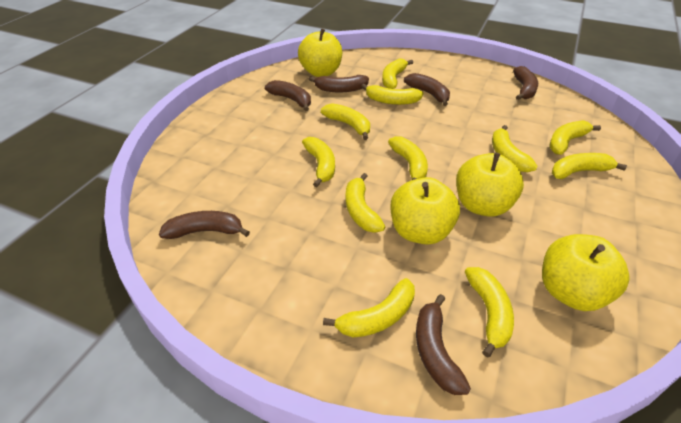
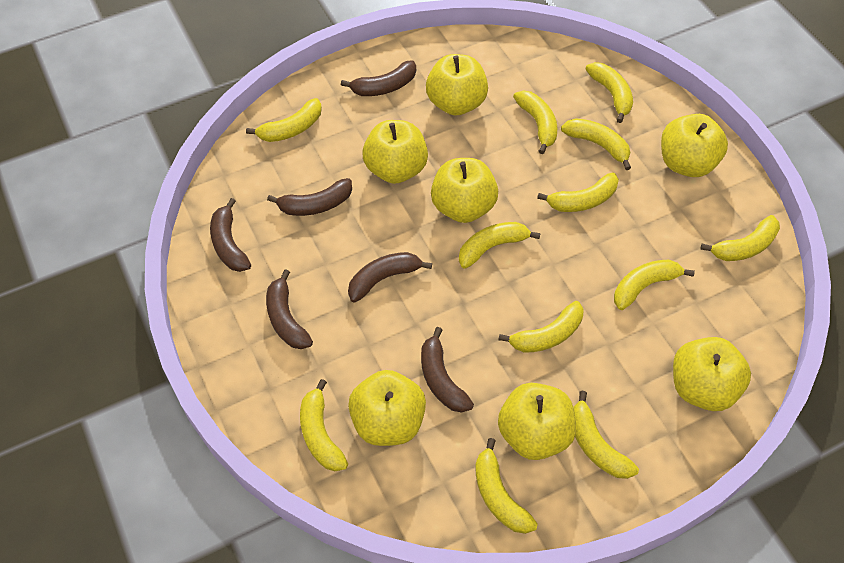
yellow apple: [298,28,342,77] [390,177,460,245] [456,152,524,217] [542,234,630,311] = 4 -> [348,370,426,446] [362,120,428,184] [426,54,488,116] [431,158,498,223] [498,383,576,460] [661,114,728,177] [673,337,751,411] = 7
yellow banana: [302,137,335,187] [321,103,370,140] [323,278,415,337] [346,173,385,233] [361,84,423,105] [382,58,413,89] [388,136,428,180] [465,267,514,357] [492,125,537,172] [549,120,601,155] [552,153,627,179] = 11 -> [246,98,322,142] [300,379,348,471] [459,222,541,269] [475,438,538,534] [498,301,584,353] [513,90,557,154] [537,173,619,212] [561,118,631,170] [573,391,639,479] [586,62,633,123] [614,259,695,310] [700,215,780,261] = 12

